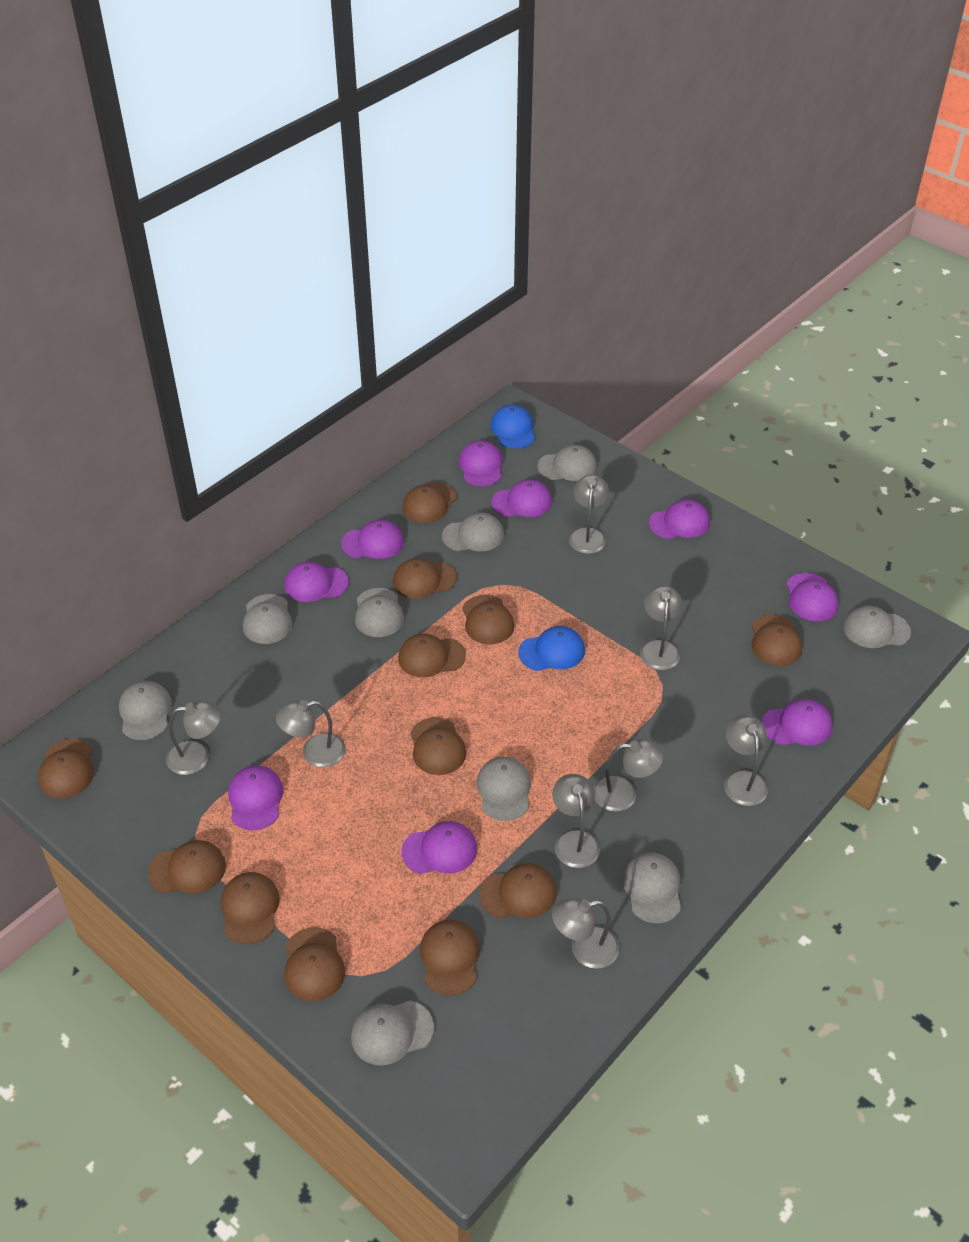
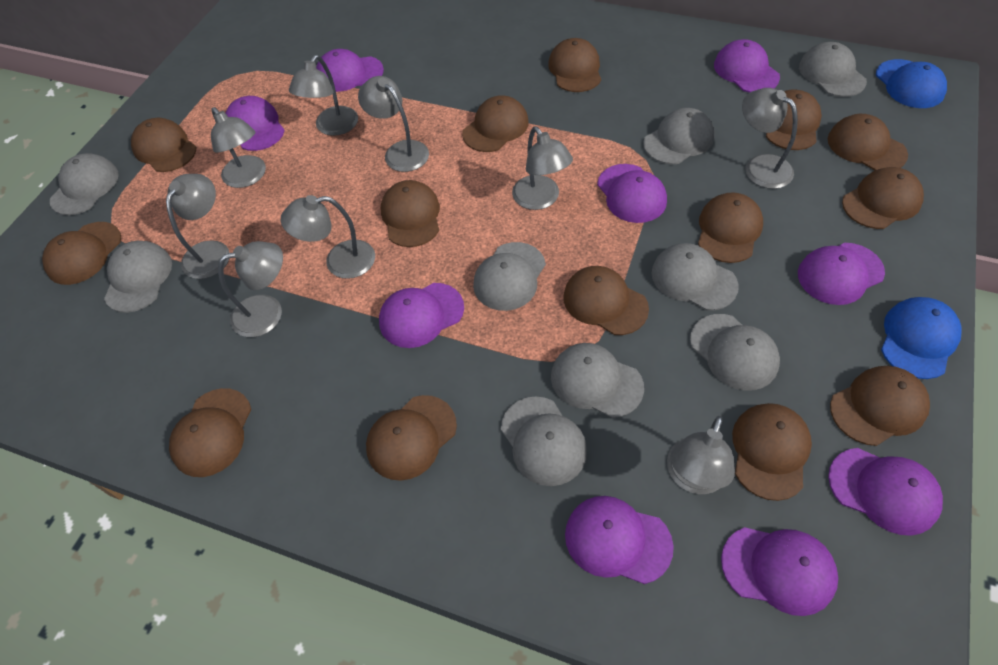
brown cap: [38,739,94,798] [148,840,226,893] [221,872,280,944] [284,927,345,1001] [393,558,457,599] [398,634,466,677] [402,482,456,523] [410,717,466,775] [420,920,480,996] [462,595,515,644] [479,863,557,918] [752,615,802,666] = 12 -> [42,222,121,285] [131,118,196,172] [169,388,251,477] [366,395,457,481] [381,180,440,247] [462,95,529,152] [548,38,601,92] [563,266,649,335] [698,192,763,263] [732,403,812,501] [766,90,822,150] [828,114,908,171] [830,366,930,446] [842,167,924,229] = 14
grey lamp: [166,701,221,775] [276,700,346,768] [552,774,600,868] [552,898,620,969] [569,475,609,554] [594,739,664,812] [640,585,682,670] [724,715,768,806] = 8 -> [166,174,230,279] [211,107,266,188] [218,241,283,337] [281,195,375,279] [289,55,358,136] [358,76,429,172] [512,127,573,210] [667,416,735,494] [742,88,798,189] = 9

